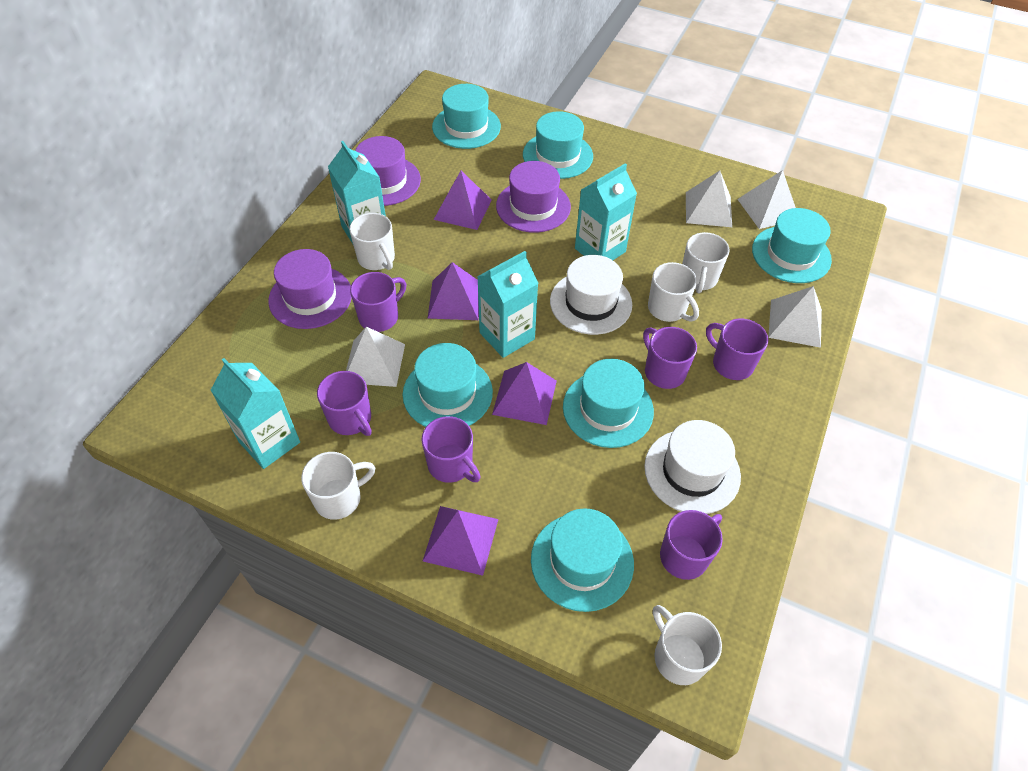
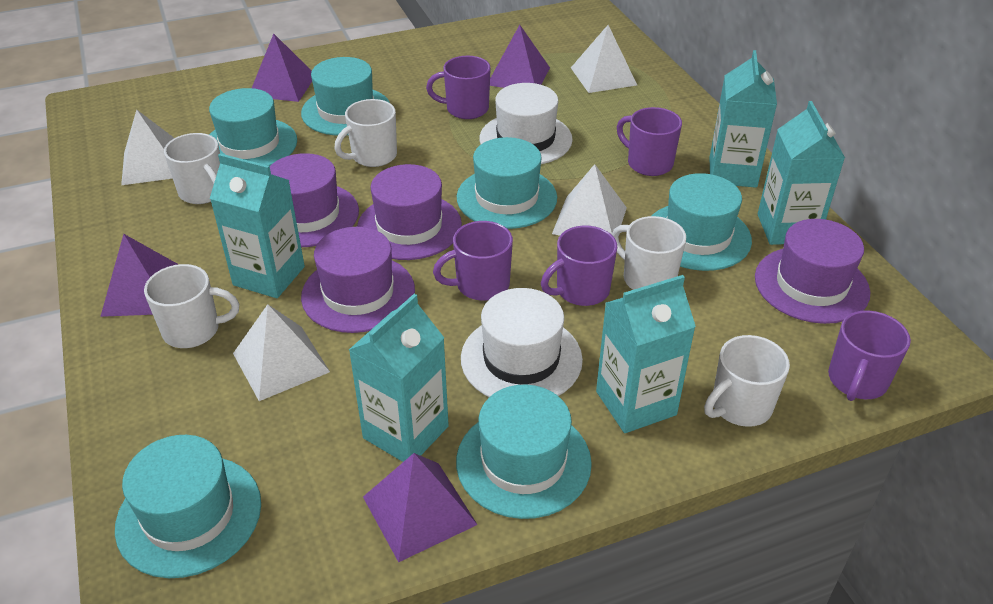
purple hat: [268,249,352,329] [355,136,421,206] [496,161,571,233] = 3 -> [270,153,359,247] [301,227,415,333] [357,164,462,260] [755,219,870,324] = 4
purple mug: [317,371,372,436] [350,272,406,332] [421,416,481,483] [643,327,697,389] [660,510,723,580] [706,319,768,380] = 6 -> [426,56,491,119] [433,221,513,301] [541,226,617,306] [617,107,682,176] [828,310,911,401] = 5
turquoise carton: [211,358,300,469] [328,141,386,244] [477,251,538,358] [575,163,637,260] = 4 -> [210,153,305,298] [349,294,449,462] [596,275,696,433] [709,50,777,188] [758,101,845,245] = 5

